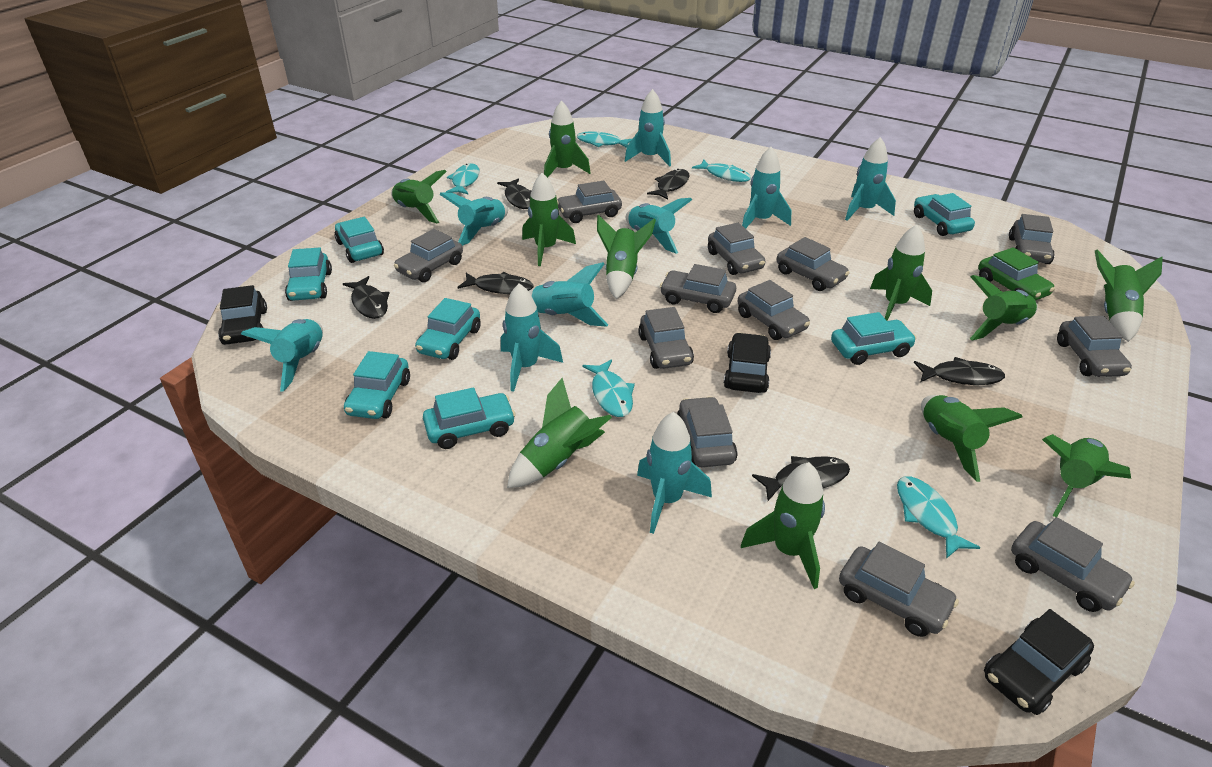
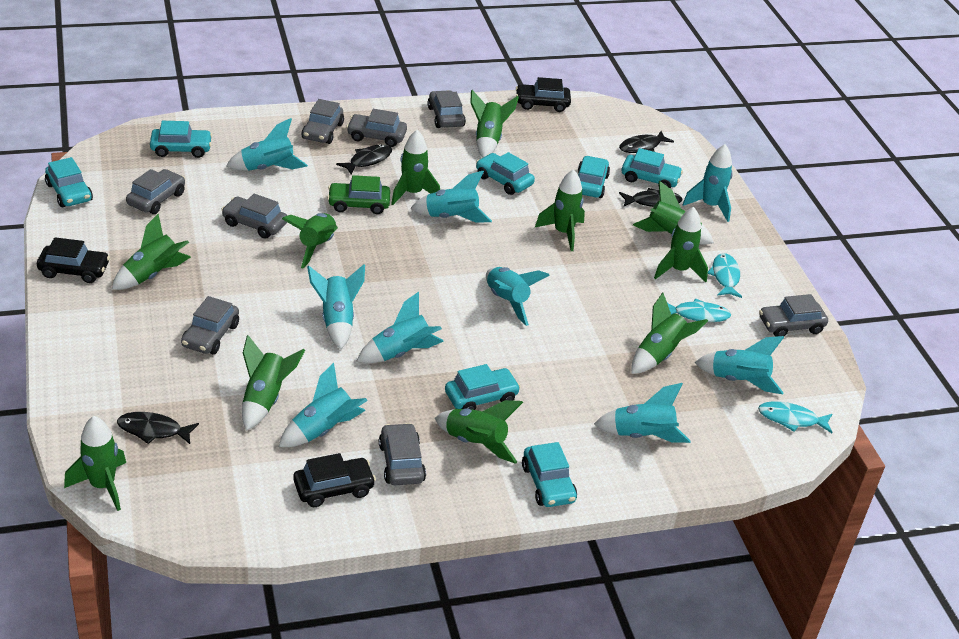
black fish: [343,276,389,319] [457,272,534,294] [497,178,532,209] [647,169,689,199] [752,456,850,501] [914,357,1005,385] = 6 -> [117,412,199,444] [336,144,392,175] [619,131,674,153] [619,188,683,207] = 4
grey car: [394,229,463,282] [557,180,622,223] [638,307,694,369] [660,264,736,313] [677,396,737,467] [708,223,765,275] [737,280,810,340] [777,237,849,291] [839,542,959,637] [1009,214,1055,264] [1011,517,1135,612] [1057,316,1132,377] = 12 -> [126,169,185,214] [181,296,239,354] [221,194,287,239] [301,99,344,144] [346,109,407,147] [379,423,426,485] [427,90,466,128] [759,294,828,337] = 8
turquoise fish: [446,163,480,194] [577,131,633,148] [583,359,635,417] [692,160,751,182] [897,476,980,559] = 5 -> [667,298,731,322] [708,253,742,298] [758,401,832,433] = 3

